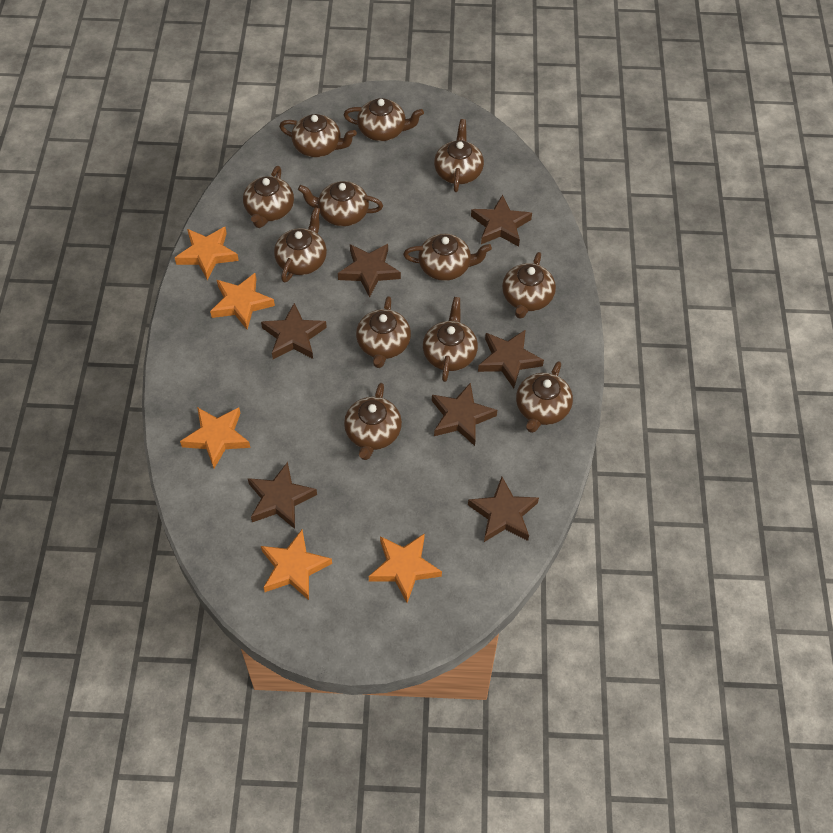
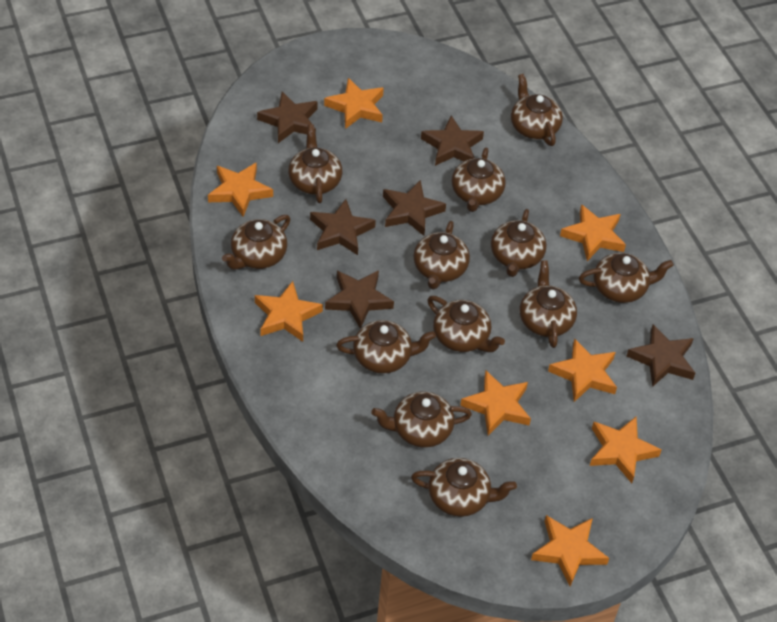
brown star: [248,462,317,529] [261,303,327,359] [338,244,401,297] [432,383,497,446] [468,477,539,542] [471,195,532,247] [478,330,544,388] = 7 -> [257,92,318,143] [310,199,376,255] [325,270,394,329] [383,180,446,236] [421,116,484,166] [627,325,695,387] = 6
orange star: [175,227,239,280] [180,407,250,468] [210,273,275,330] [261,530,332,600] [369,533,442,603] = 5 -> [208,162,273,217] [255,281,323,342] [324,78,384,129] [460,371,531,436] [531,515,609,586] [548,338,617,402] [560,204,626,261] [590,417,662,483] = 8

